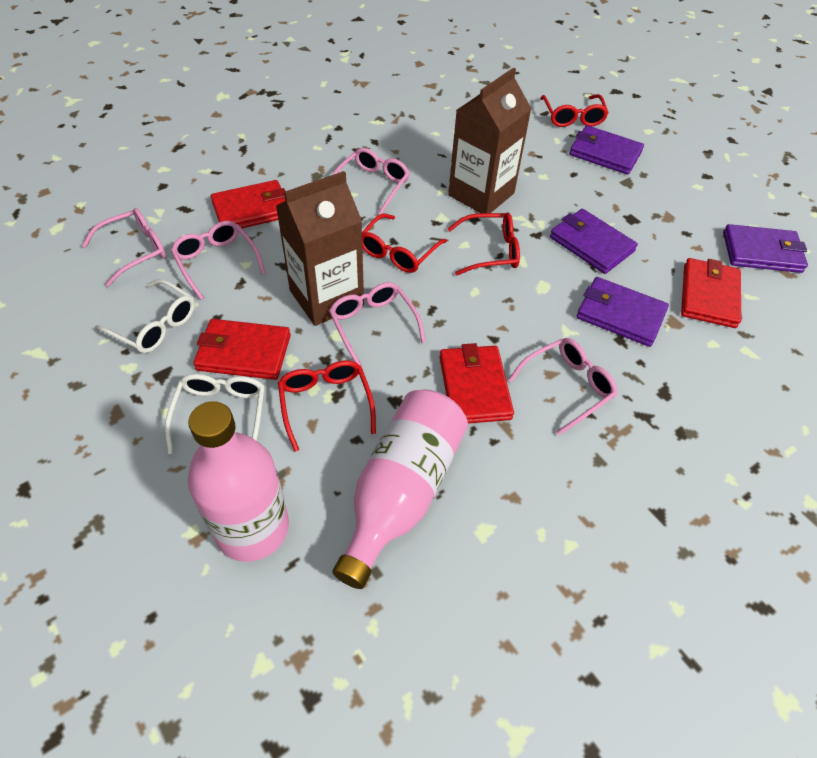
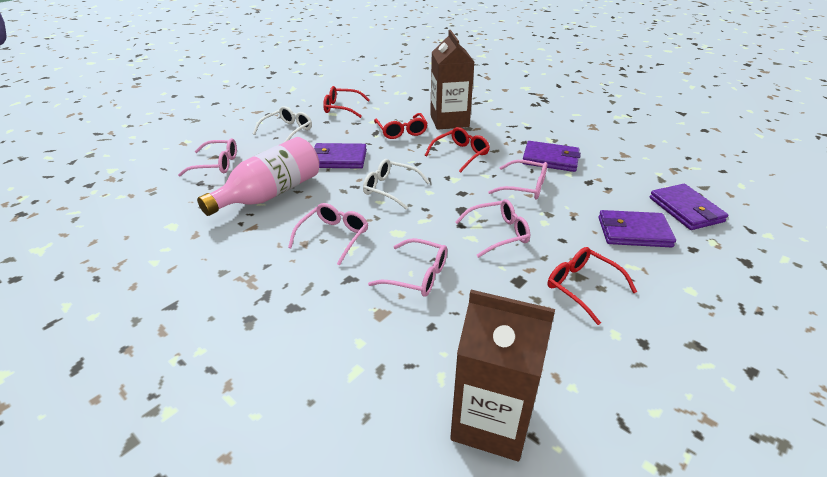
pink bottle: [188,401,289,562] [332,389,468,589] = 2 -> [197,137,319,216] = 1
red wallet: [193,319,291,380] [211,180,285,228] [440,343,514,423] [681,258,741,328] = 4 -> none = 0

